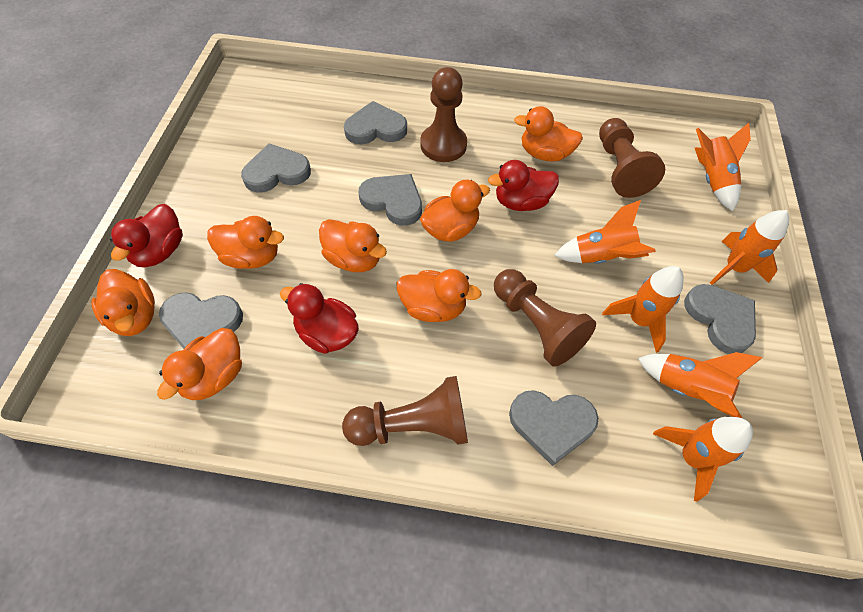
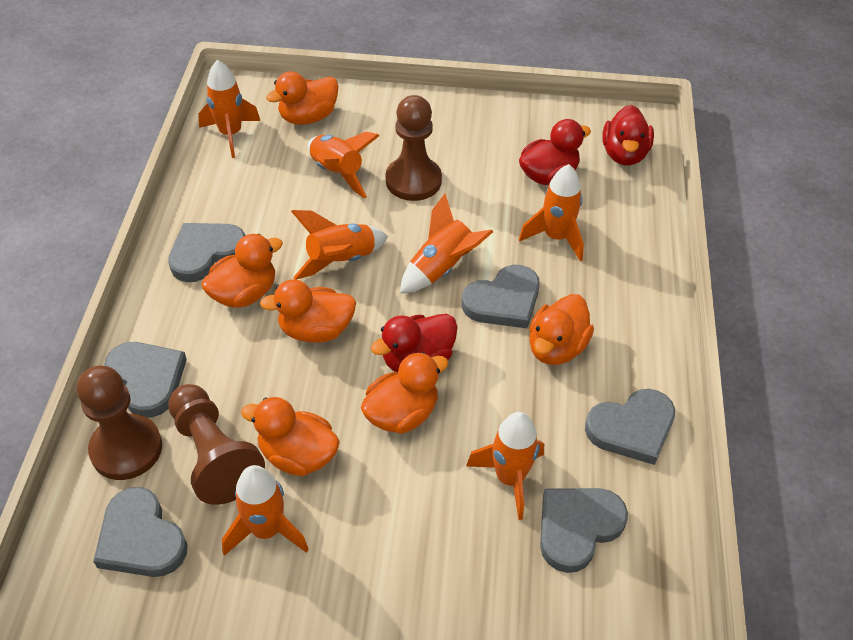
brown pawn: [342,376,468,446] [420,67,467,162] [494,269,596,367] [599,118,665,198] = 4 -> [77,366,162,480] [168,384,265,505] [385,95,442,201] = 3
orange duck: [91,269,155,336] [157,328,242,400] [207,216,284,269] [319,219,387,272] [397,269,482,322] [420,180,490,242] [514,106,583,162] = 7 -> [201,234,283,308] [241,397,340,476] [260,279,356,342] [266,71,339,125] [361,352,448,434] [529,294,594,365] = 6
orange rocket: [554,200,656,264] [602,266,684,353] [638,352,763,418] [653,417,753,502] [695,123,751,211] [710,210,789,285] = 6 -> [198,60,260,158] [222,465,309,556] [291,210,388,280] [307,132,380,198] [400,194,493,293] [466,412,544,520] [519,164,584,261] = 7

